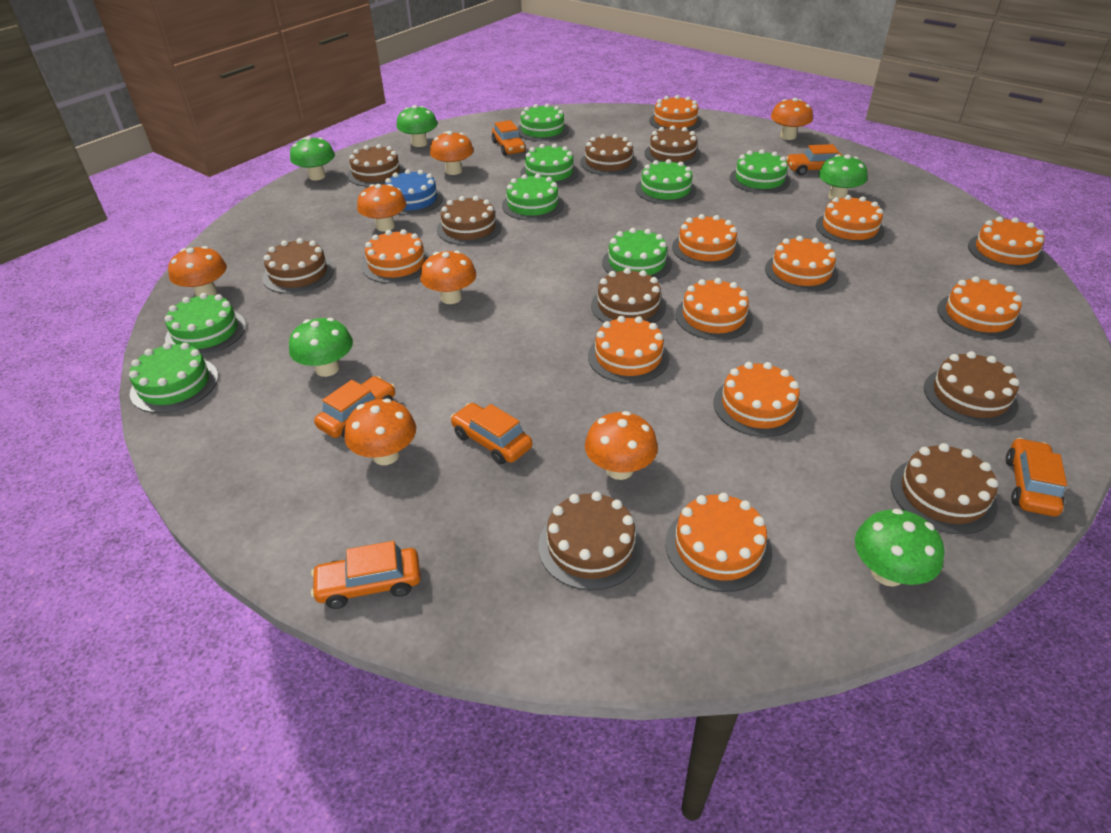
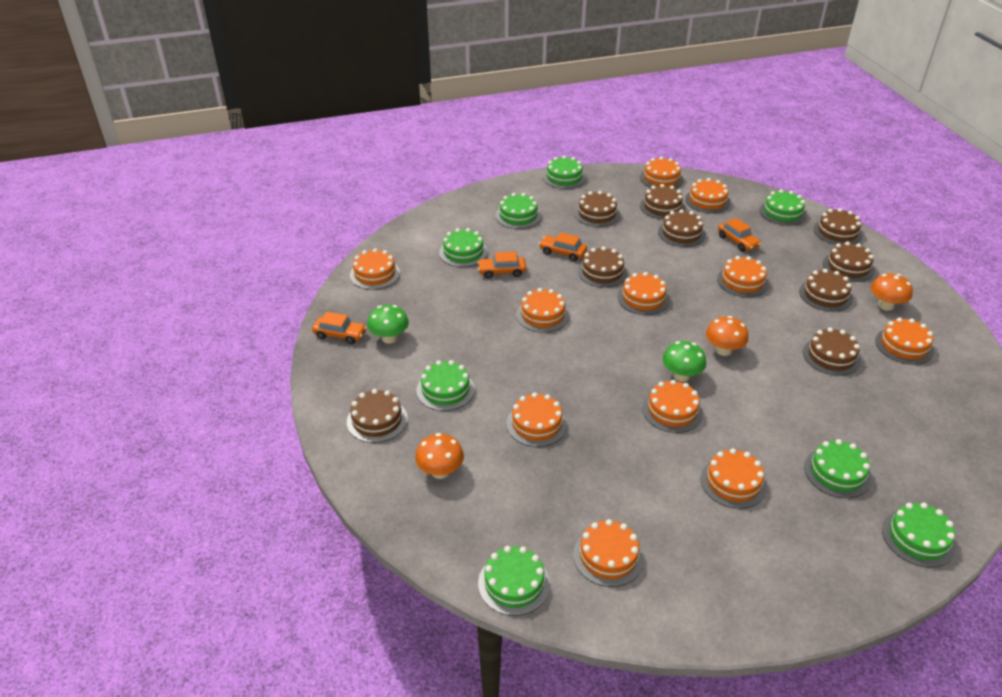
blue cake: [385,169,443,215] = 1 -> none = 0
green mushroom: [289,318,353,377] [290,136,335,180] [396,105,438,147] [818,155,867,200] [855,509,944,587] = 5 -> [367,305,409,344] [662,341,706,382] = 2
orange car: [311,541,421,609] [314,376,395,438] [450,403,532,465] [492,120,526,156] [786,144,842,175] [1006,438,1067,516] = 6 -> [312,312,367,344] [477,252,526,278] [539,232,587,261] [718,218,761,252] = 4
orange mushroom: [168,246,227,297] [344,398,416,465] [357,184,406,231] [420,250,476,304] [430,131,474,175] [585,411,658,480] [771,98,813,140] = 7 -> [415,433,464,479] [706,316,749,356] [871,273,913,311] = 3

